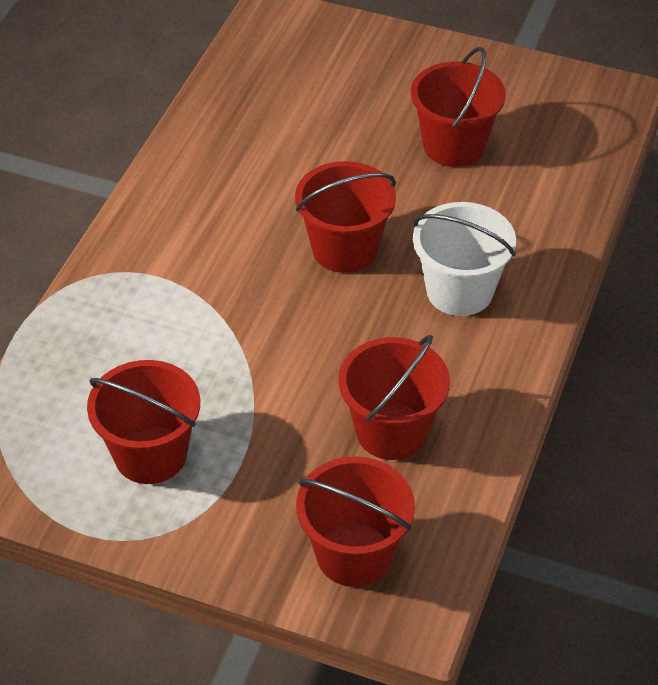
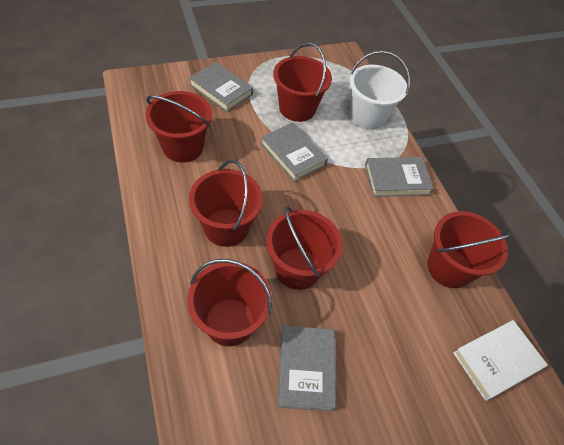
grey book: none = 0 -> [189,62,253,112] [261,122,328,182] [278,325,336,411] [365,157,434,197] = 4
red bucket: [87,360,200,484] [295,161,396,273] [296,457,415,587] [339,335,450,460] [411,47,506,167] = 5 -> [145,91,212,163] [187,259,272,347] [189,160,263,247] [266,206,343,290] [273,42,332,122] [427,211,513,288] = 6
white book: none = 0 -> [453,320,548,401] = 1

